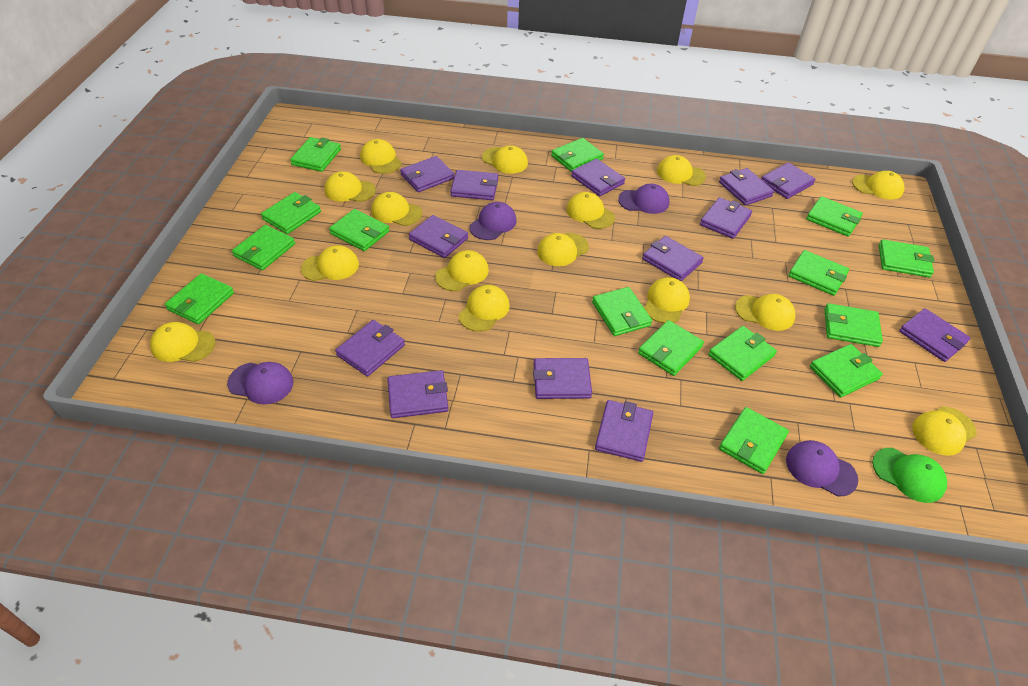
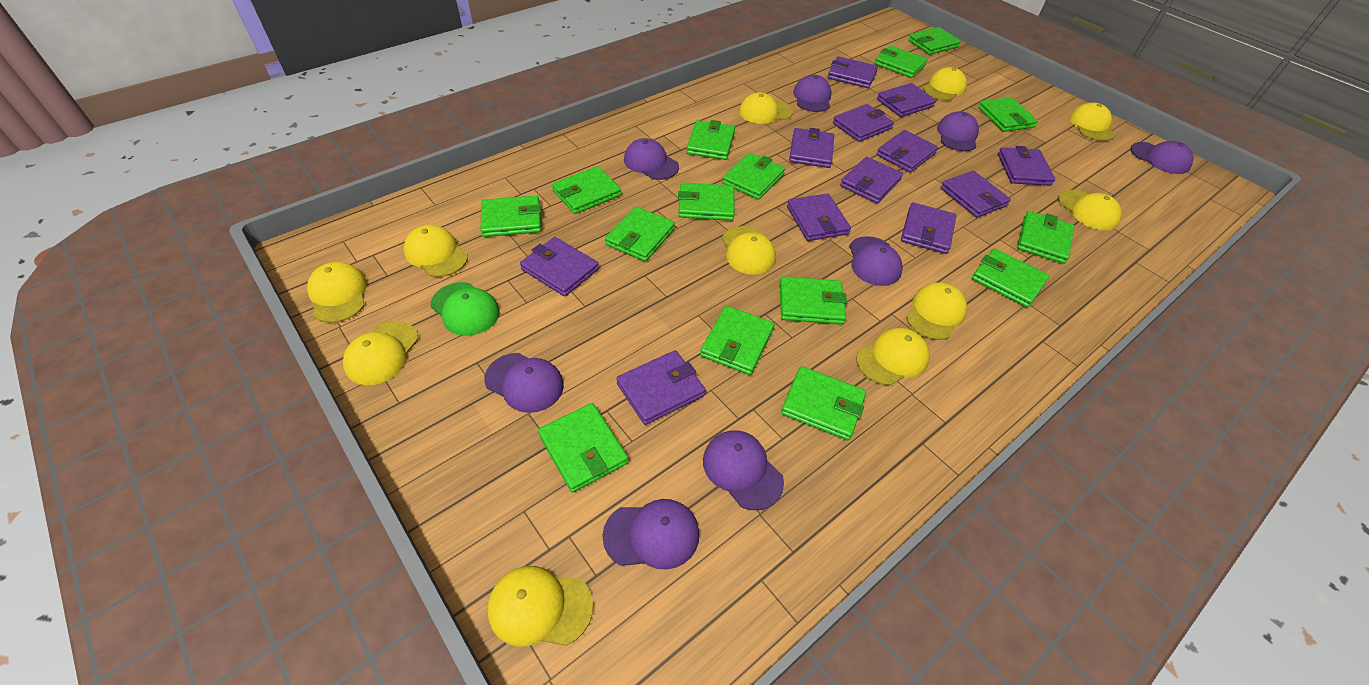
purple cap: [227,362,293,405] [469,202,517,240] [618,184,669,214] [786,440,858,497] = 4 -> [484,353,564,413] [602,499,699,570] [624,138,679,180] [703,430,784,510] [793,75,832,112] [849,236,903,286] [937,111,979,151] [1131,141,1194,174] = 8
purple wallet: [335,320,405,376] [388,370,448,418] [400,156,454,192] [409,215,468,258] [450,170,498,200] [533,358,592,399] [571,159,625,196] [595,400,653,462] [642,236,704,281] [700,197,752,239] [719,168,774,206] [761,162,816,199] [899,308,970,362] = 13 -> [520,237,599,296] [616,350,706,425] [787,193,851,241] [789,128,834,168] [828,56,878,88] [833,104,894,142] [840,157,903,204] [876,130,938,173] [877,83,936,117] [901,202,956,254] [940,171,1011,218] [998,146,1055,186] = 12
yellow cap: [150,322,215,362] [301,245,359,281] [325,172,376,202] [360,139,402,174] [371,192,422,226] [435,250,489,291] [459,285,510,332] [482,145,528,174] [537,233,589,266] [567,192,615,229] [644,277,690,323] [657,155,706,186] [735,294,796,331] [852,171,904,200] [912,406,977,456] = 15 -> [307,262,367,323] [343,321,418,385] [404,225,468,277] [488,566,593,646] [722,226,776,275] [739,92,793,124] [856,328,930,386] [906,282,967,340] [923,67,967,101] [1058,190,1122,230] [1069,102,1115,141] = 11

